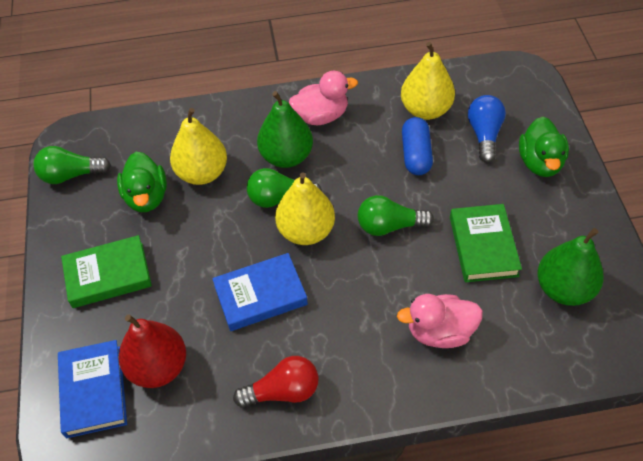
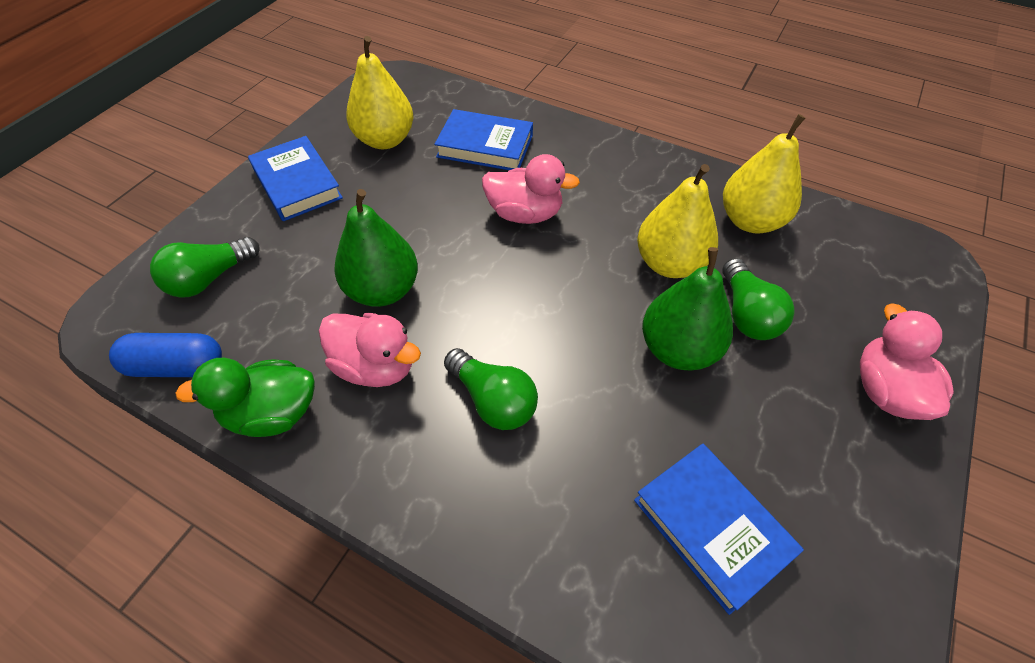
blue book: [58,340,127,438] [212,253,308,331] = 2 -> [248,136,343,221] [434,109,533,170] [634,444,804,615] = 3
blue light bulb: [468,95,506,163] = 1 -> none = 0
green book: [61,235,152,308] [450,204,522,282] = 2 -> none = 0
green duck: [117,152,167,212] [519,117,569,177] = 2 -> [175,358,315,437] = 1
pink duck: [289,71,358,125] [397,294,483,348] = 2 -> [319,313,421,387] [482,154,580,224] [860,304,954,420] = 3
red light bulb: [233,356,319,408] = 1 -> none = 0
red pear: [119,314,186,388] = 1 -> none = 0

